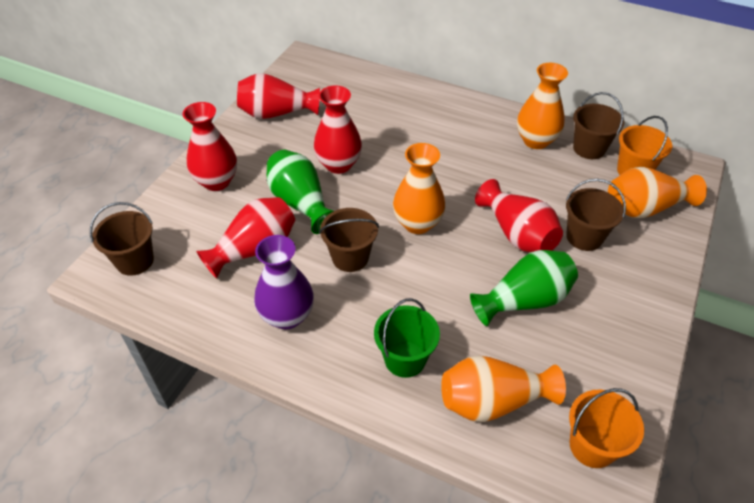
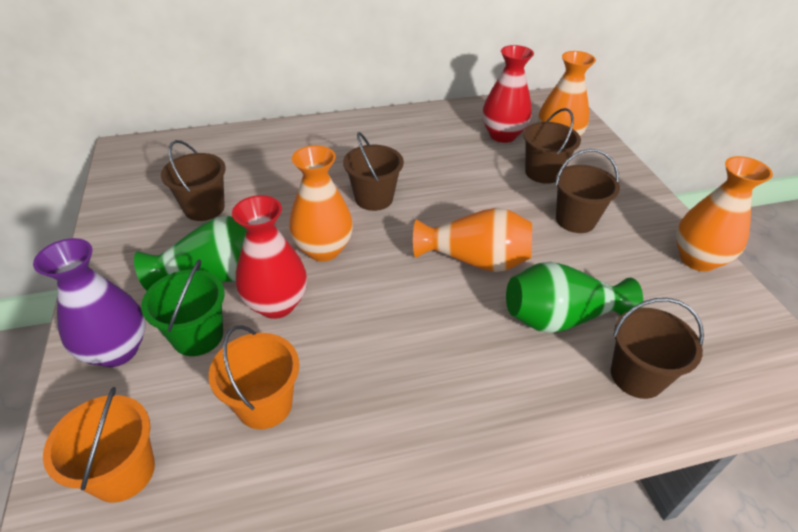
brown bucket: [90,202,154,276] [319,208,379,272] [566,179,626,251] [573,92,624,159] = 4 -> [161,140,226,221] [343,132,404,211] [523,108,581,184] [555,149,620,233] [611,298,704,399] = 5
red vase: [183,102,237,191] [196,197,295,279] [237,73,320,119] [314,86,362,174] [475,179,563,252] = 5 -> [232,195,307,319] [482,45,534,143] = 2

